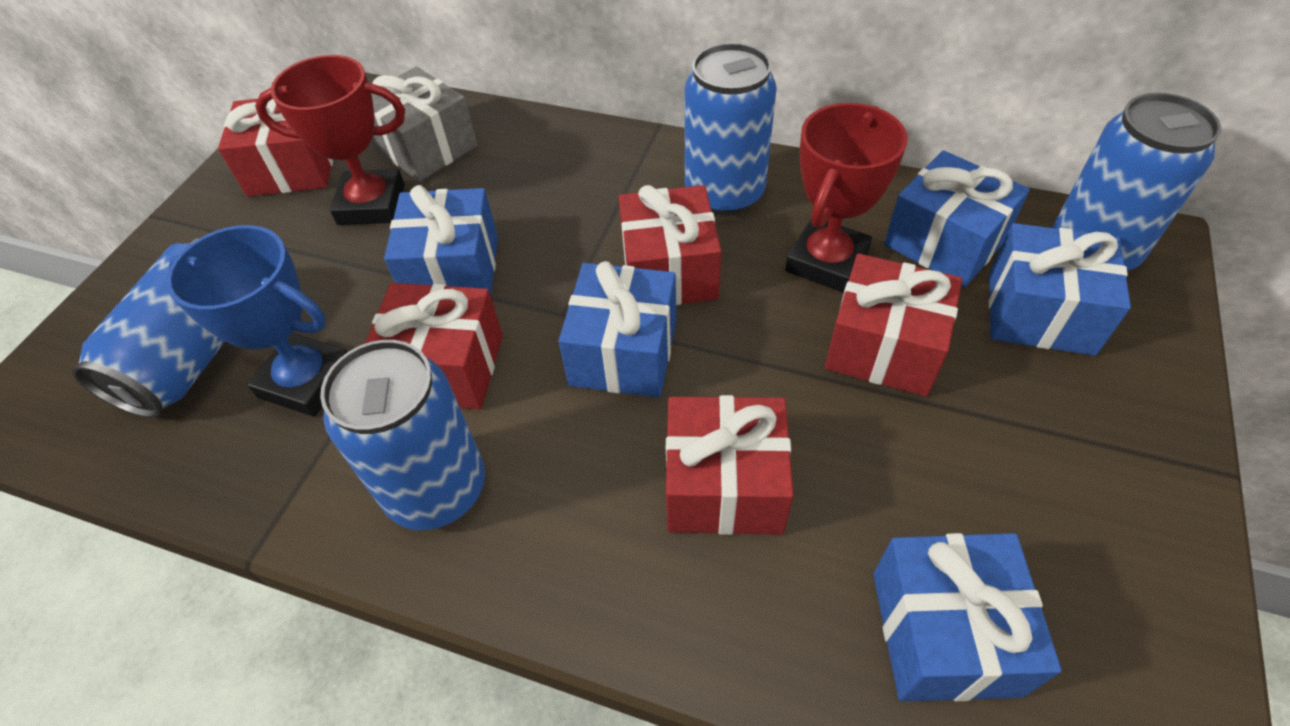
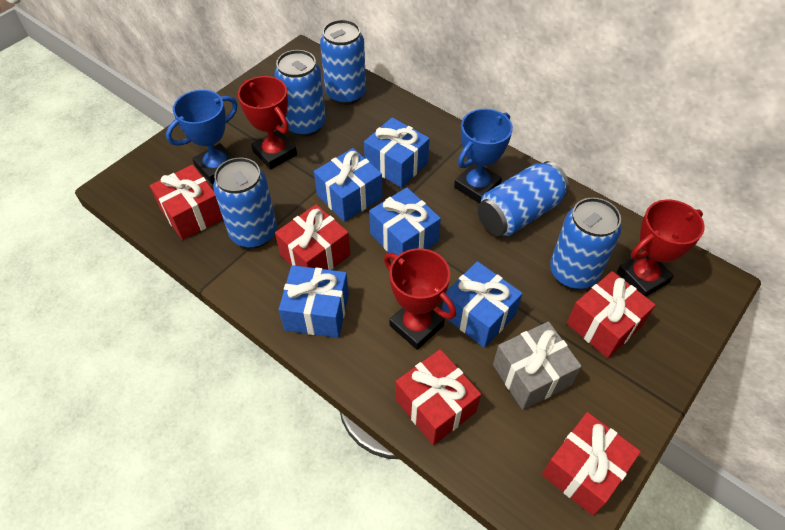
blue can: [72,238,225,418] [320,340,485,530] [685,43,777,216] [1053,93,1221,271] = 4 -> [213,158,277,249] [274,50,326,137] [320,20,366,105] [477,161,569,236] [550,197,621,289] = 5
blue trophy: [166,225,347,417] = 1 -> [166,90,238,184] [454,109,513,203] = 2
red trophy: [255,55,405,225] [785,103,908,293] = 2 -> [238,76,297,170] [384,248,456,350] [617,199,705,297] = 3

